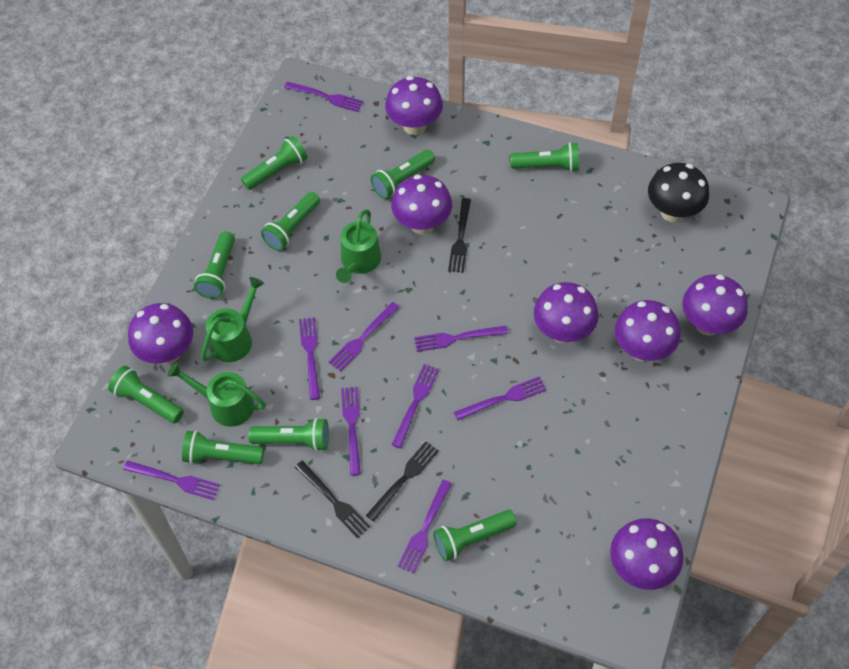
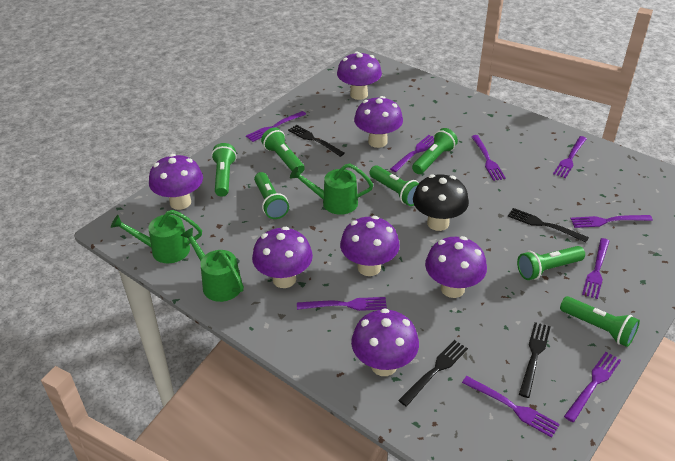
black fork: [295,461,371,538] [366,441,439,522] [448,198,471,273] = 3 -> [288,125,345,157] [398,340,468,407] [508,208,589,243] [519,322,551,398] = 4
green flashlight: [108,366,184,423] [182,430,264,464] [194,231,235,299] [241,136,308,190] [248,418,329,451] [261,192,320,251] [371,150,435,199] [433,510,517,562] [510,142,579,172] = 9 -> [211,143,237,197] [254,172,289,219] [261,128,305,174] [369,165,419,206] [412,128,458,174] [517,246,585,280] [560,296,640,347] = 7

